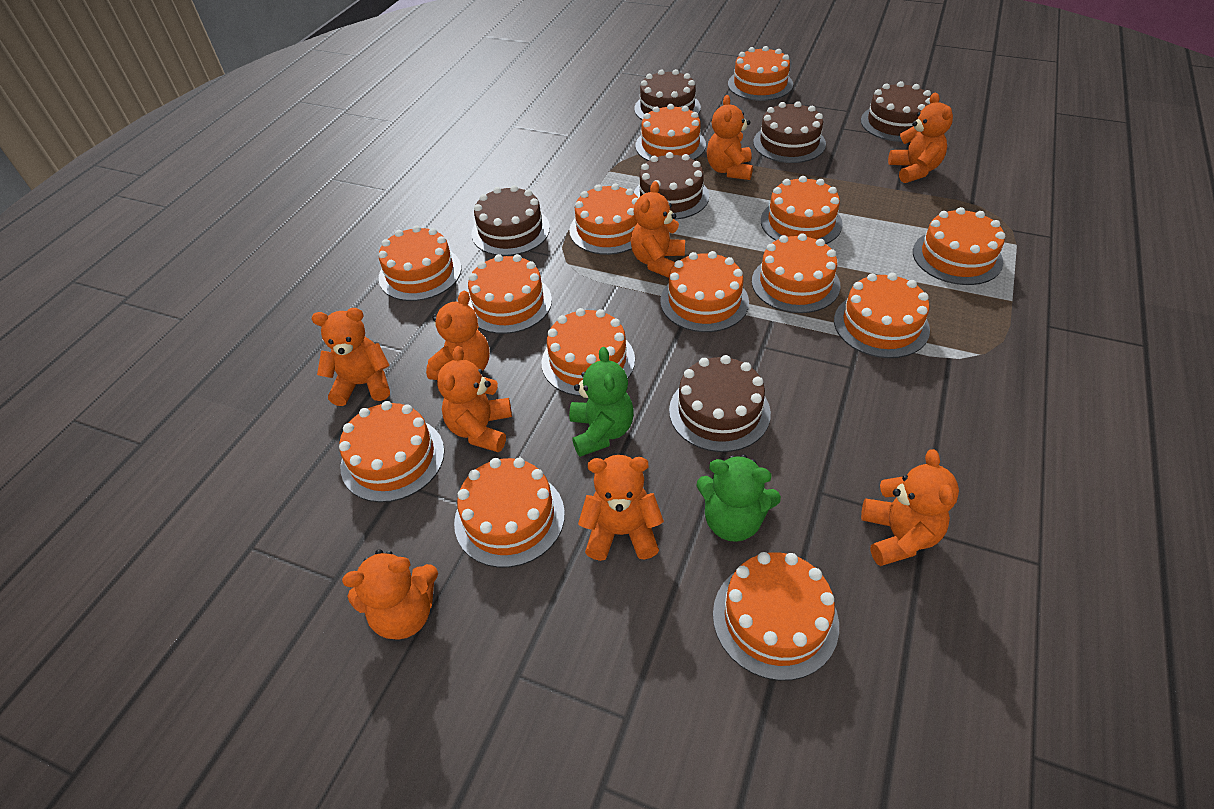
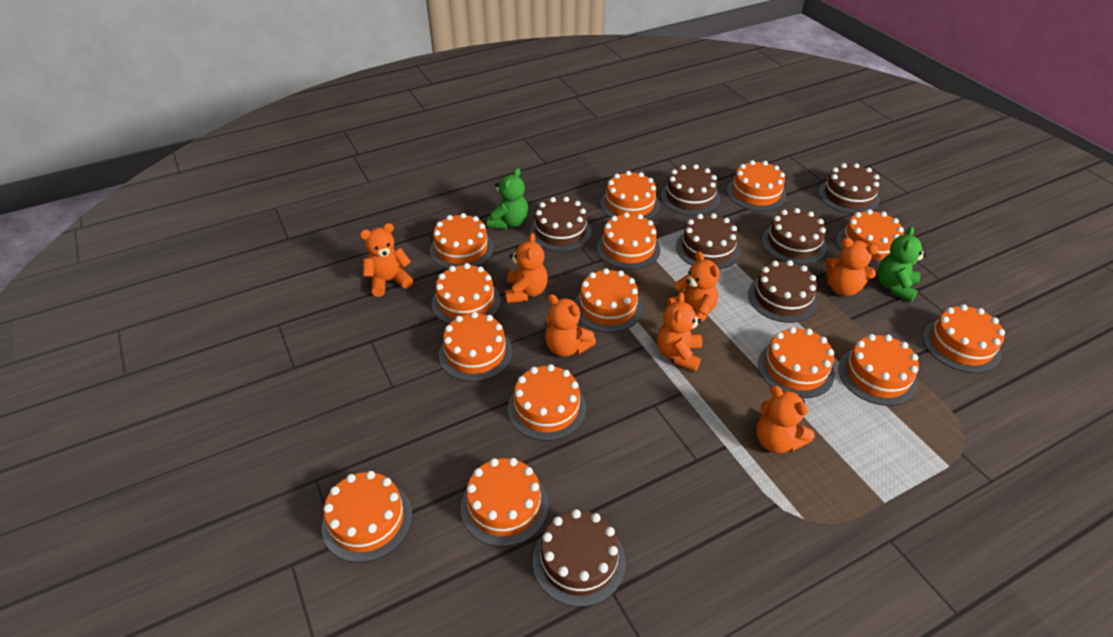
brown cake: [471,185,550,256] [634,69,701,120] [634,152,709,220] [669,355,771,452] [753,101,826,163] [861,81,931,142] = 6 -> [530,197,592,252] [533,509,626,607] [661,164,720,216] [676,213,740,270] [748,260,818,323] [762,208,827,265] [819,163,880,214] = 7
orange teddy bear: [312,308,390,406] [342,549,438,640] [426,291,490,380] [437,346,512,452] [578,455,664,561] [631,181,685,278] [707,95,753,180] [861,449,959,566] [888,93,953,183] = 9 -> [360,223,413,297] [505,233,548,303] [545,294,596,357] [657,292,702,372] [667,251,720,325] [756,385,815,453] [825,238,878,296] = 7

